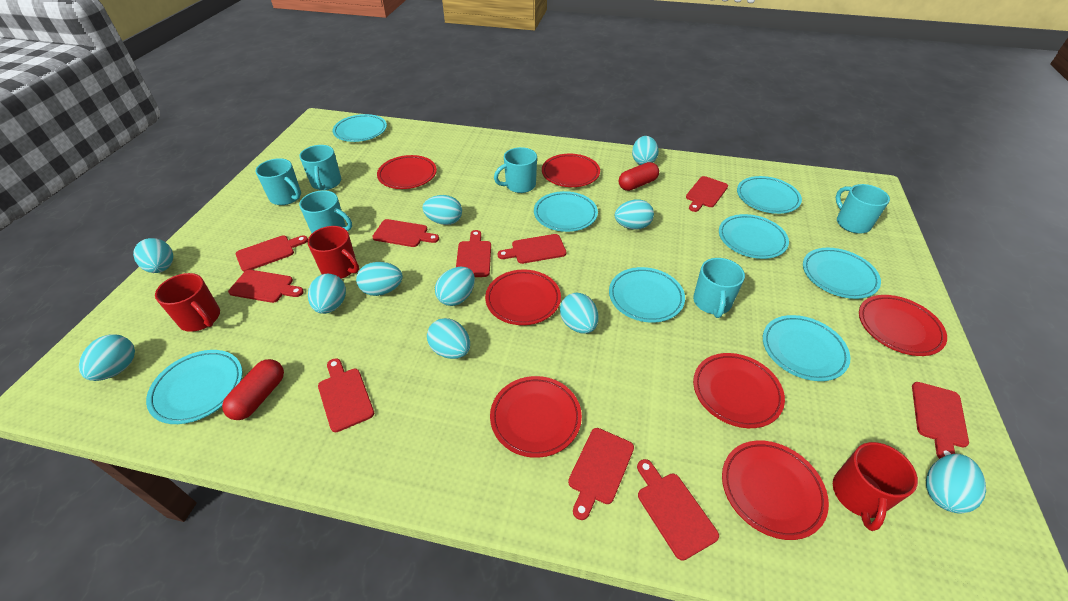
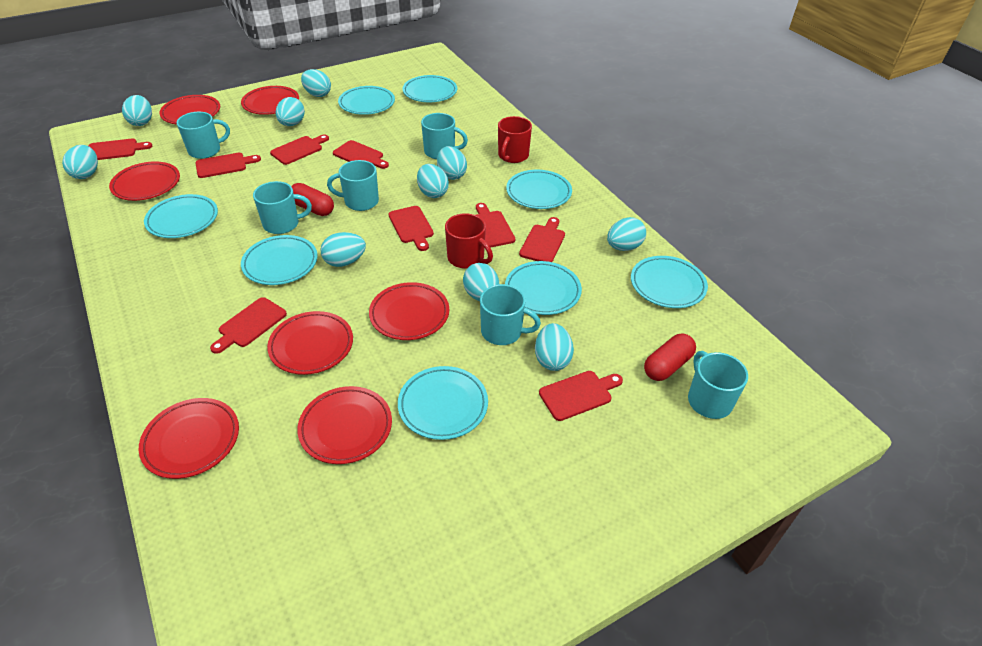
red cutting board: [228,270,304,303] [236,235,308,272] [318,358,374,432] [372,219,439,247] [456,230,491,277] [498,234,566,264] [568,428,634,520] [637,459,719,561] [686,176,728,212] [912,382,969,459] = 10 -> [88,138,152,160] [195,153,261,178] [210,297,287,354] [270,134,329,165] [333,140,389,169] [389,206,434,251] [476,203,515,248] [519,217,565,262] [539,371,623,421] = 9
red mug: [155,273,220,332] [307,226,359,279] [833,442,918,531] = 3 -> [445,213,493,269] [498,116,532,163] = 2
turquoise egg: [79,335,135,381] [133,238,173,273] [308,273,346,314] [356,262,403,296] [422,195,462,225] [427,318,470,359] [435,267,475,306] [560,293,599,334] [615,199,654,230] [632,136,659,165] [926,454,986,514] = 11 -> [62,145,98,179] [122,95,152,126] [276,97,305,126] [301,69,331,97] [320,232,366,267] [417,164,449,198] [437,146,467,180] [463,263,499,301] [535,323,574,371] [607,217,646,251] = 10

